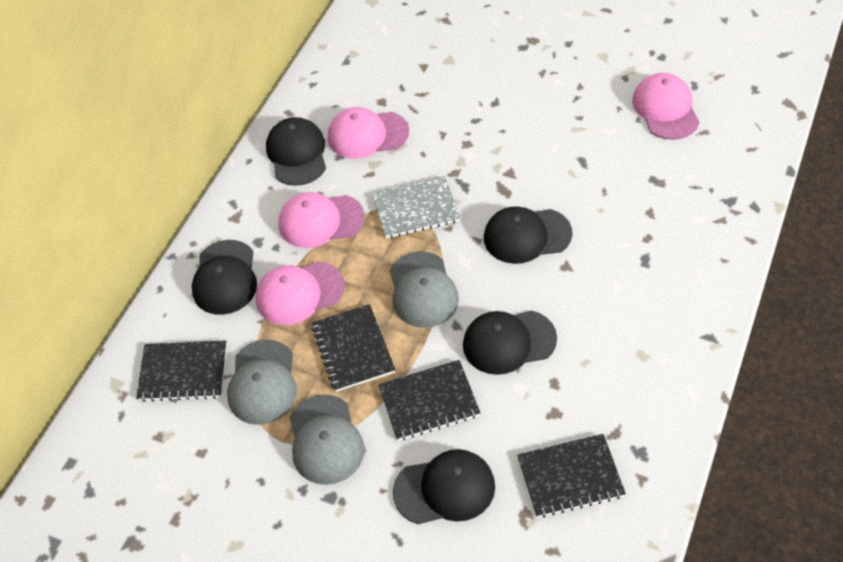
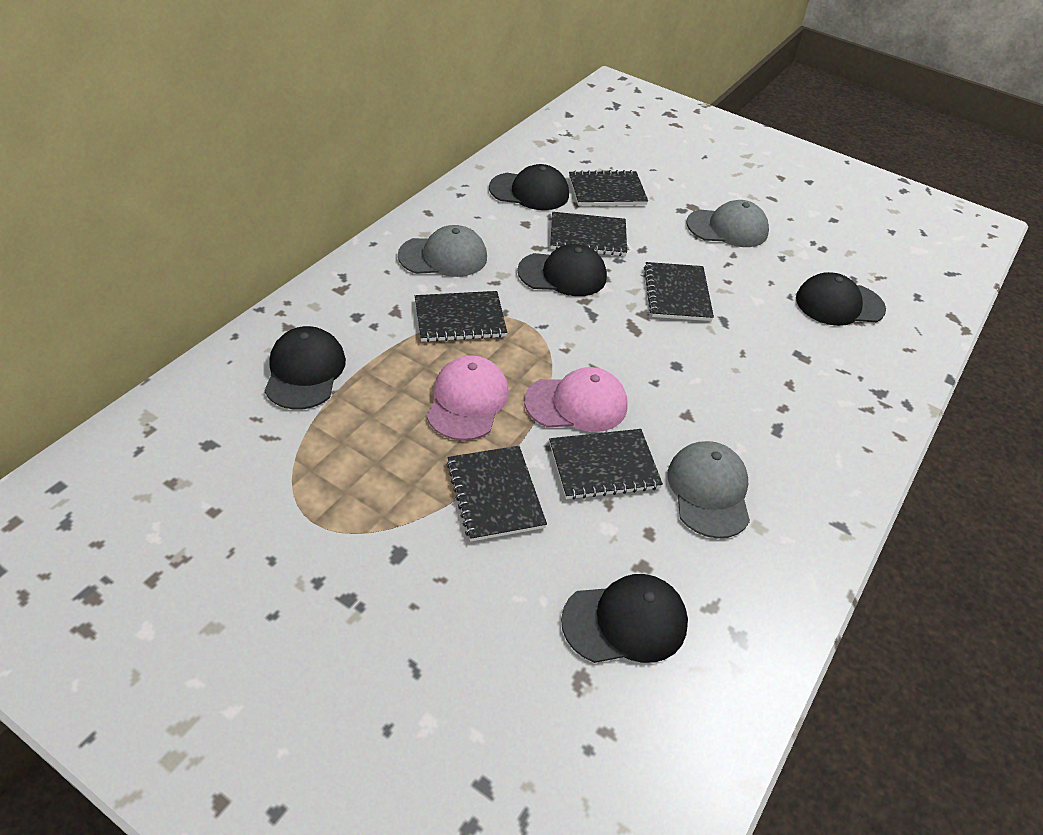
black notebook: [136,340,227,402] [311,304,395,392] [378,360,480,441] [517,434,626,518] = 4 -> [415,291,507,342] [446,446,547,541] [549,429,663,500] [550,212,627,256] [569,170,648,206] [644,262,714,321] = 6
grey notebook: [372,176,460,239] = 1 -> none = 0
pink cap: [256,261,345,325] [278,192,365,248] [328,107,409,159] [632,73,700,140] = 4 -> [427,355,509,441] [524,367,628,432] = 2

